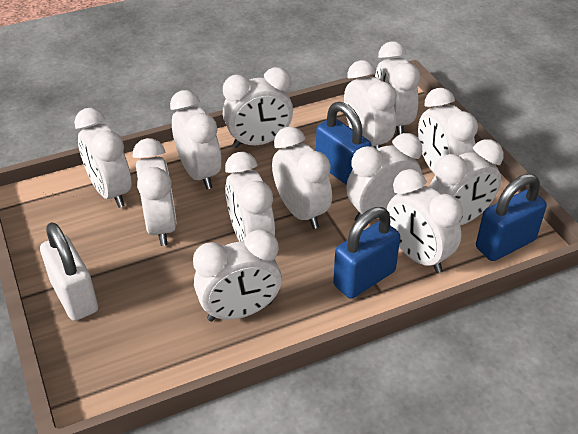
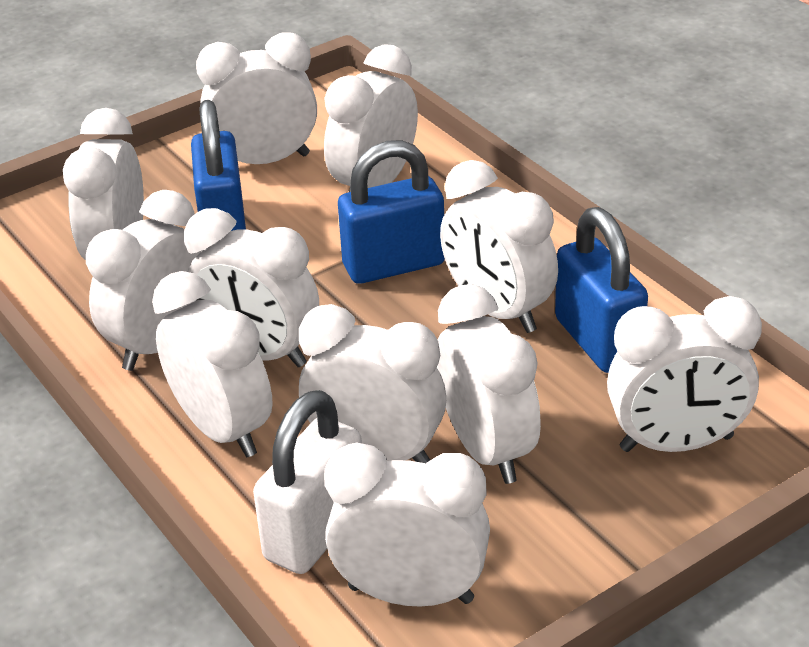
white clock: [74,108,131,208] [133,138,177,246] [170,90,221,189] [193,229,282,321] [223,67,293,148] [225,152,275,241] [272,126,332,229] [344,60,397,149] [346,133,422,221] [375,41,420,135] [386,169,463,273] [418,88,478,174] [429,139,504,226] = 13 -> [63,108,144,260] [86,190,201,371] [152,271,273,457] [184,208,319,367] [196,32,317,164] [299,304,446,463] [324,44,418,192] [324,443,490,607] [437,284,541,484] [440,160,558,333] [607,296,762,452] = 11

